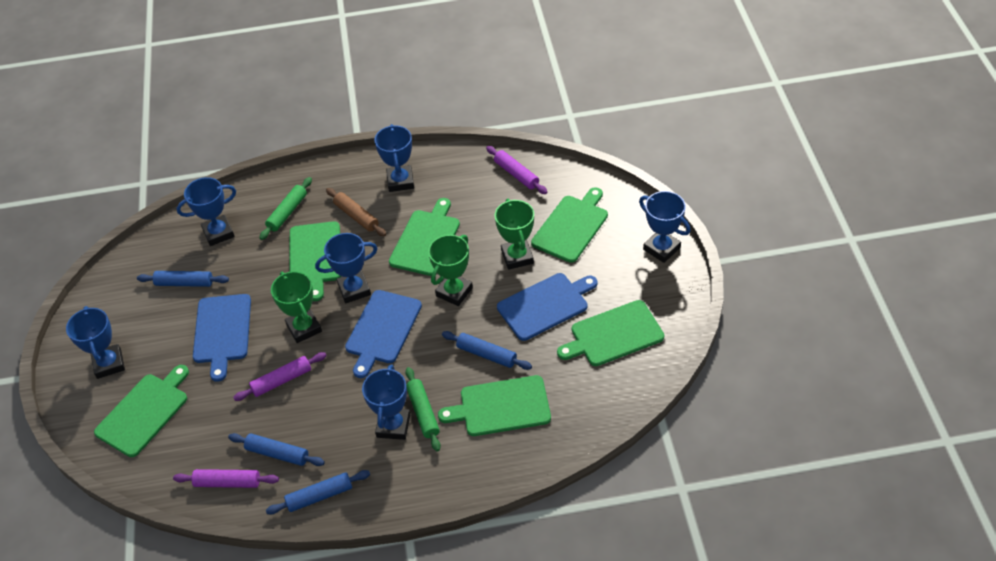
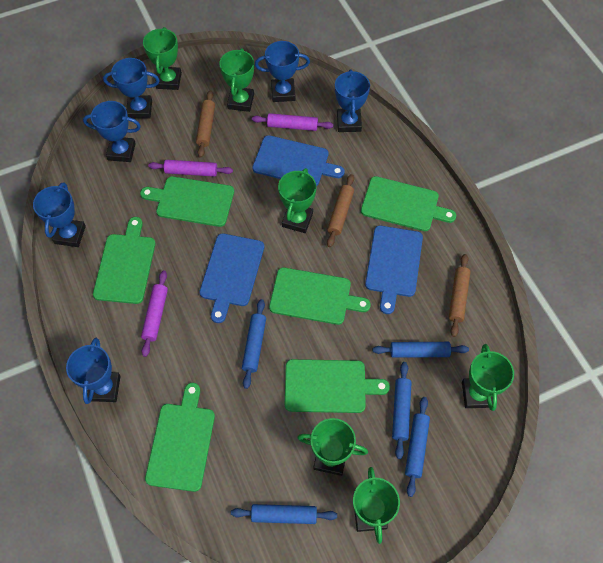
blue rolling pin: [137,271,229,287] [228,433,325,466] [266,470,370,514] [442,331,532,370] = 4 -> [231,504,337,524] [242,299,266,389] [372,342,469,358] [392,362,412,459] [405,397,430,497] = 5
brown rolling pin: [326,188,386,236] = 1 -> [196,90,215,158] [327,174,354,247] [449,254,471,337] = 3
green rolling pin: [259,177,312,240] [405,367,441,452] = 2 -> none = 0
green trophy: [271,271,322,343] [428,235,473,306] [495,199,534,270] = 3 -> [143,27,182,90] [219,48,254,112] [278,168,316,233] [297,418,368,476] [353,467,400,544] [462,344,514,411] = 6

